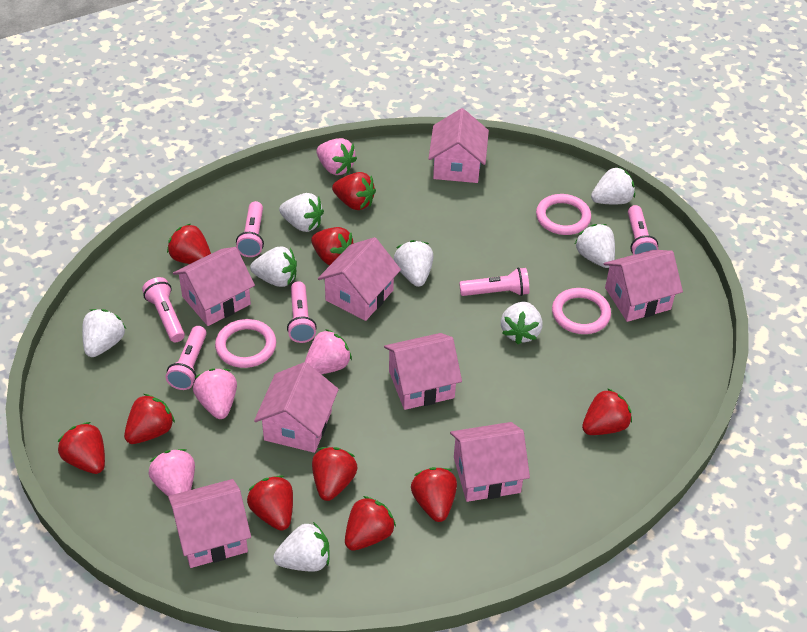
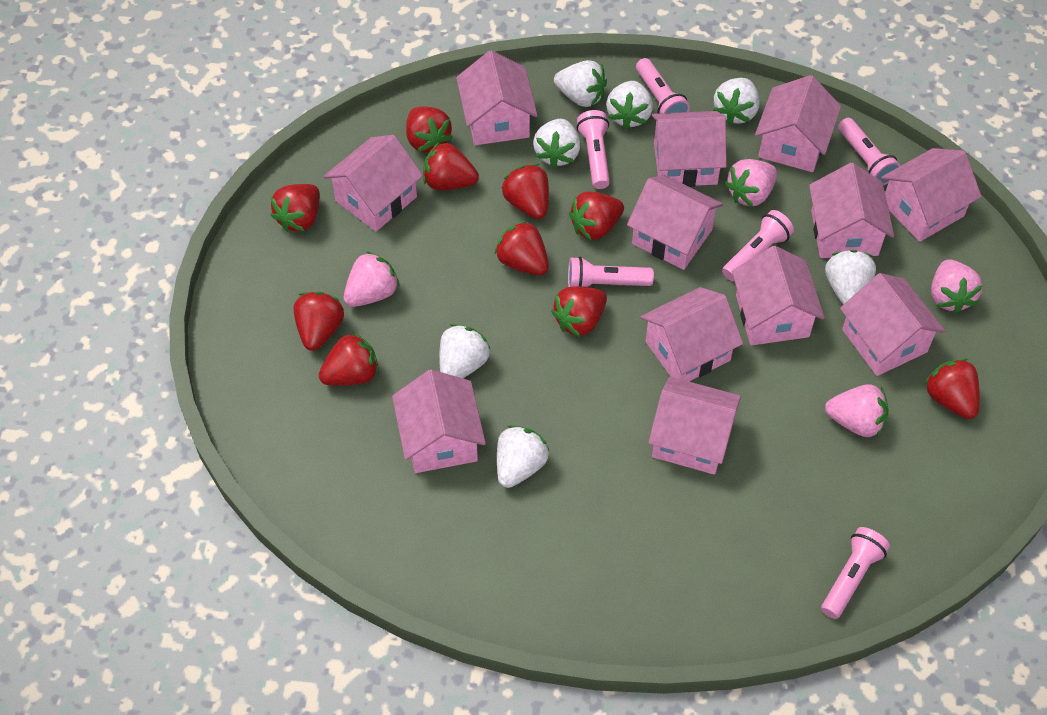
pink house: [168,479,251,568] [173,247,255,326] [254,362,339,453] [318,237,401,321] [384,333,462,410] [428,108,489,183] [450,422,530,502] [604,250,683,322] = 8 -> [323,135,423,231] [392,369,486,473] [456,50,538,145] [627,175,723,270] [640,287,743,381] [648,377,741,475] [652,111,727,187] [732,246,825,346] [755,75,841,172] [809,163,894,258] [840,273,945,376] [881,148,982,242] = 12
pink ring: [215,319,276,368] [536,194,591,235] [552,288,611,334] = 3 -> none = 0
white strawberry: [82,309,126,357] [250,247,297,287] [273,522,330,572] [279,193,324,232] [394,240,433,287] [501,302,542,344] [575,224,615,268] [591,167,635,204] = 8 -> [439,324,491,378] [497,425,549,488] [533,119,580,168] [554,60,607,107] [606,81,653,129] [714,78,760,125] [825,250,876,305] = 7

